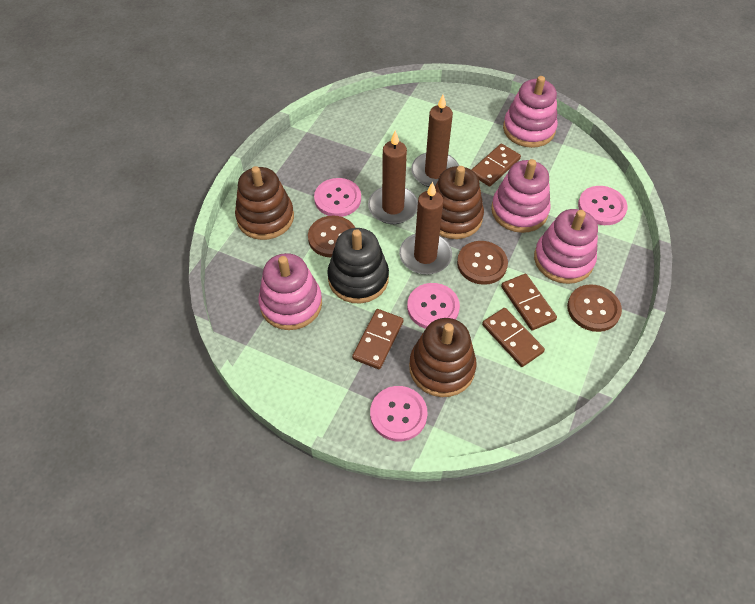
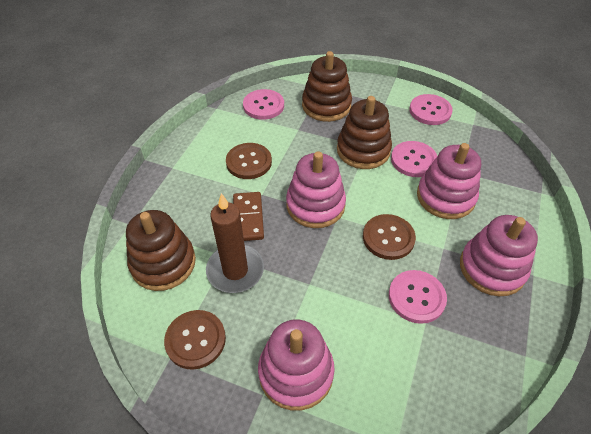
black stacking toy: [327,228,389,303] = 1 -> none = 0
brown candle: [368,130,418,224] [399,182,452,275] [411,95,459,187] = 3 -> [206,193,264,293] = 1
brown domino: [352,309,403,369] [471,144,521,187] [482,308,545,367] [501,274,557,330] = 4 -> [233,192,264,241] = 1

